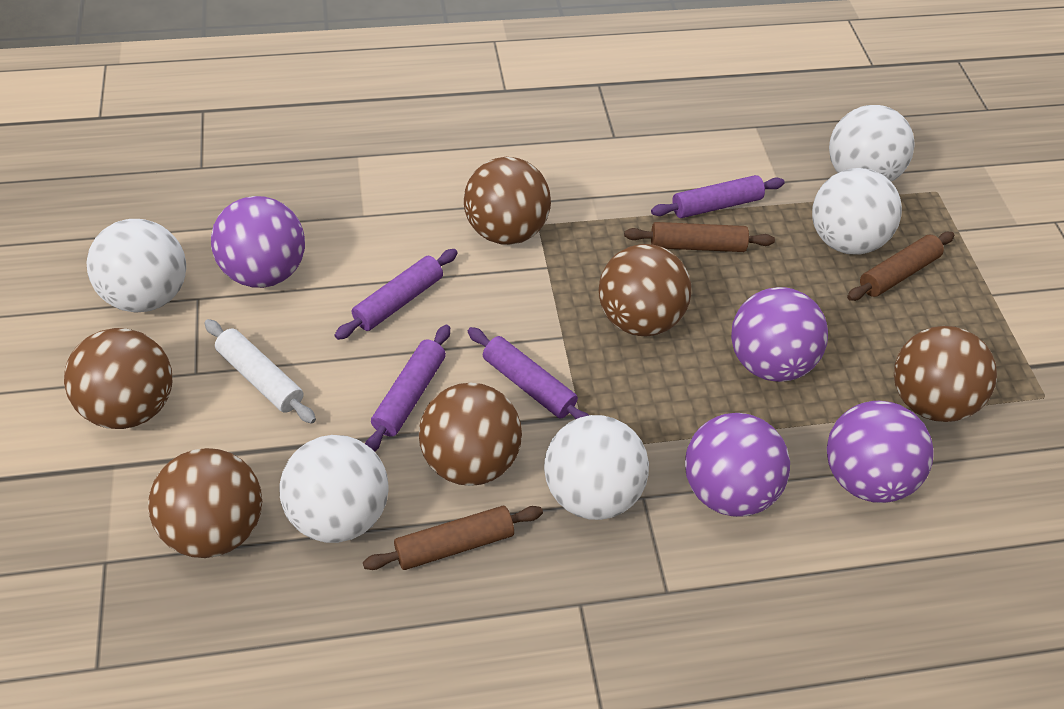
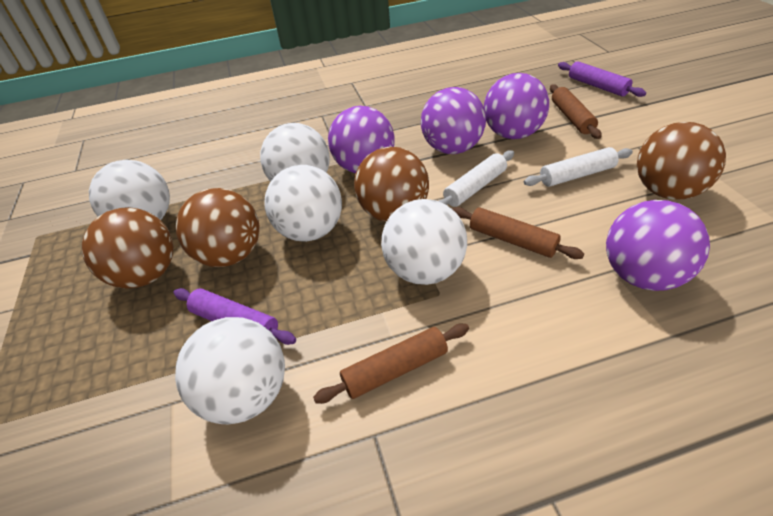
brown ball: [64,328,172,429] [148,448,262,558] [419,383,522,486] [464,157,551,245] [598,244,691,336] [894,326,997,422] = 6 -> [82,207,173,289] [176,188,260,267] [354,147,429,222] [637,122,726,200] = 4
purple rolling pin: [335,249,458,340] [365,325,450,452] [468,327,589,419] [651,175,785,218] = 4 -> [173,288,296,345] [558,61,646,97] = 2
white rolling pin: [204,319,316,424] = 1 -> [439,150,514,207] [524,147,633,187] = 2

